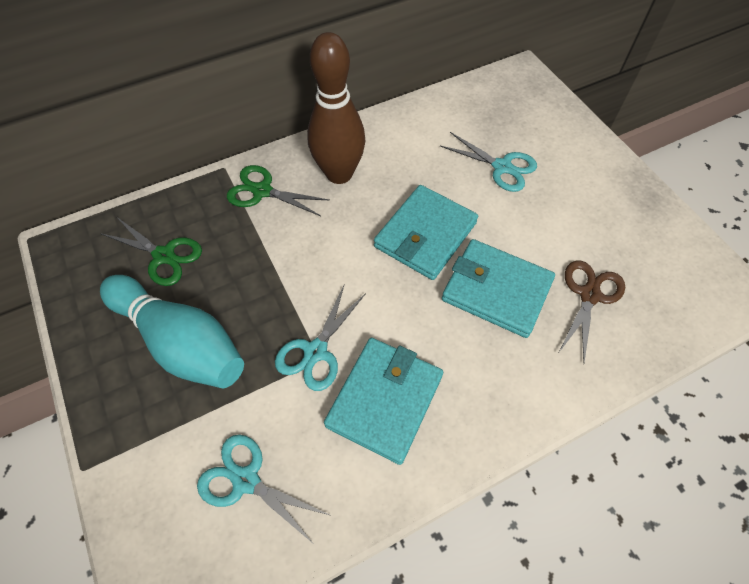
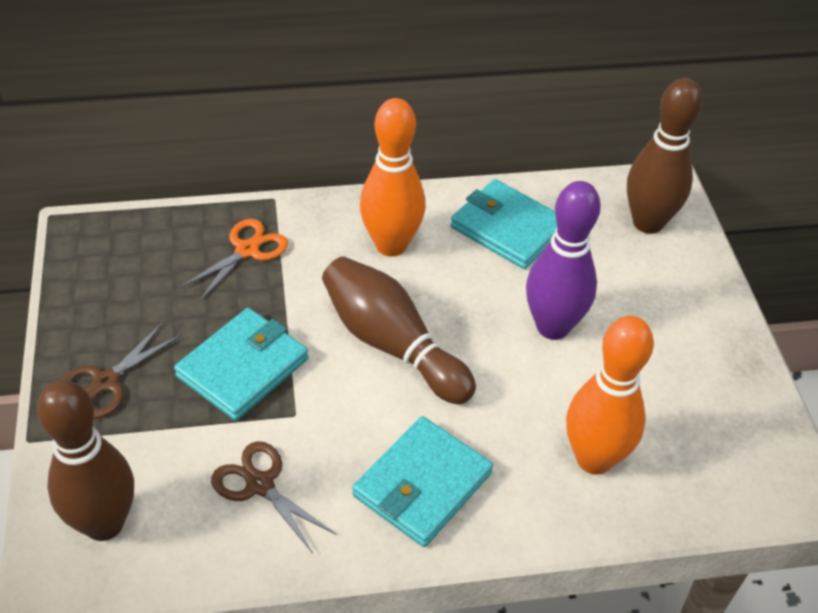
brown bowling pin: [307,32,365,184] = 1 -> [37,380,134,541] [322,256,476,404] [627,78,703,234] = 3
brown scissors: [559,260,625,363] = 1 -> [61,322,182,419] [211,441,337,554] = 2
green scissors: [100,217,202,286] [227,165,329,216] = 2 -> none = 0
orange bowling pin: none = 0 -> [360,98,425,257] [566,316,654,475] = 2
orange scissors: none = 0 -> [180,219,288,302] = 1
purple bowling pin: none = 0 -> [526,181,601,340] = 1
turquoise bowling pin: [100,275,244,388] = 1 -> none = 0
turquoise scissors: [197,434,329,543] [275,283,366,391] [440,132,537,192] = 3 -> none = 0

